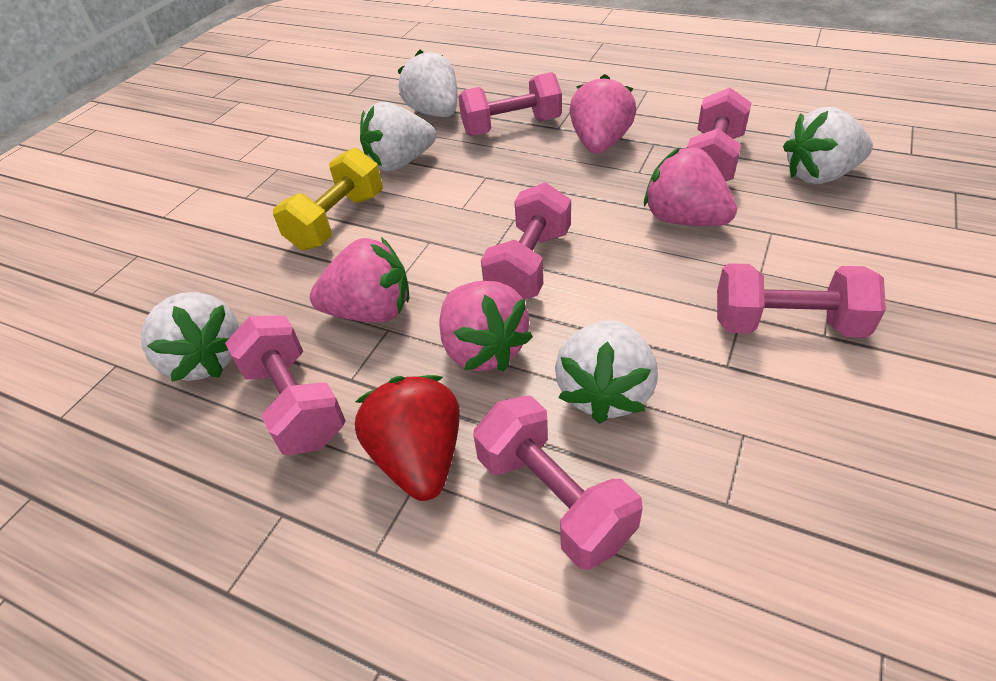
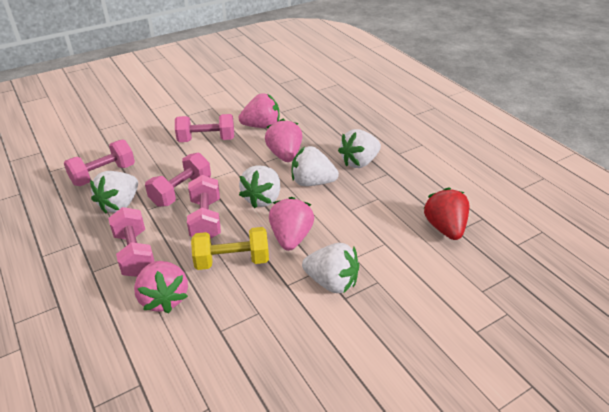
pink dumbbell: [225,315,346,455] [458,72,562,136] [474,396,643,570] [481,183,571,299] [687,88,752,181] [717,263,886,338] = 6 -> [64,140,135,186] [108,207,155,277] [145,153,211,207] [175,114,234,142] [187,175,221,239] = 5

